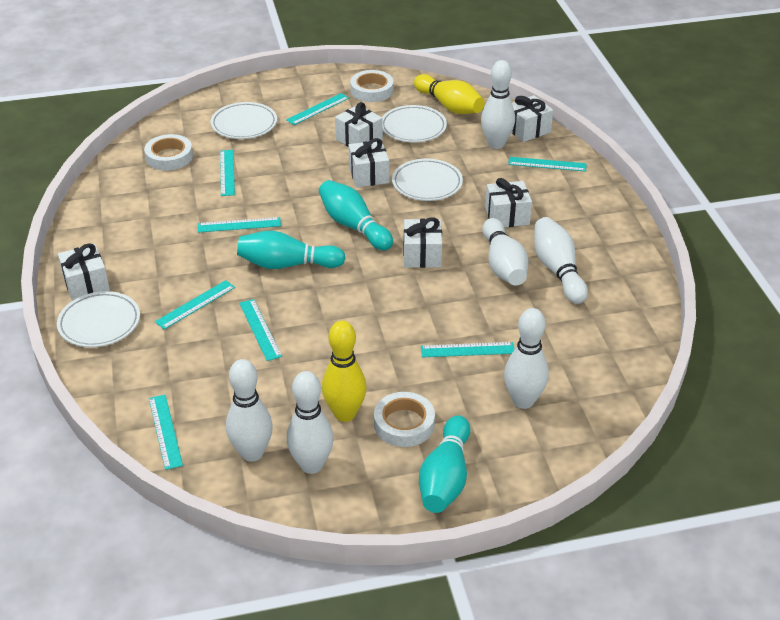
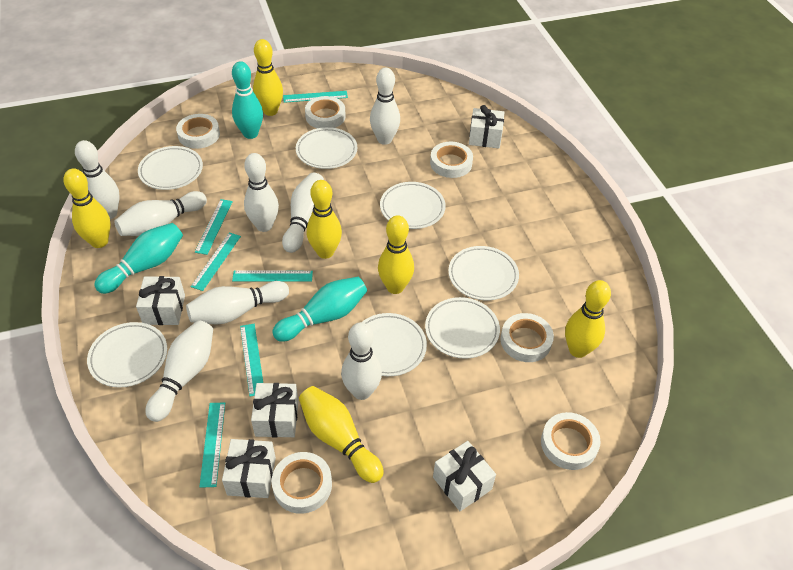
turquoise ruler: [149,395,183,470] [155,280,235,330] [198,217,281,233] [220,150,235,196] [239,299,282,361] [286,93,349,125] [421,342,515,357] [508,157,587,172] = 8 -> [191,232,241,291] [195,199,233,255] [199,402,225,488] [232,270,313,282] [240,324,263,397] [283,91,348,103] = 6
white bowling pin: [226,359,273,462] [287,371,334,474] [481,60,515,149] [482,218,529,286] [504,308,549,409] [534,217,588,304] = 6 -> [75,140,120,219] [114,191,207,236] [145,320,213,422] [186,281,289,325] [244,153,279,232] [282,173,324,253] [341,322,382,400] [370,68,400,145] = 8
white gift: [58,243,110,301] [335,102,383,147] [348,138,389,187] [404,217,442,268] [485,178,532,227] [511,95,553,142] = 6 -> [136,276,185,325] [222,439,276,498] [251,383,299,438] [433,441,496,511] [469,105,504,148] = 5
white plate: [57,291,140,347] [211,102,277,139] [382,105,447,142] [392,159,463,201] = 4 -> [87,322,167,388] [138,146,203,190] [296,127,357,169] [362,313,427,376] [380,182,446,229] [425,297,500,359] [448,246,519,300] = 7
white tape: [144,134,193,171] [350,70,394,102] [374,392,435,447] = 3 -> [176,114,220,149] [272,452,332,514] [305,96,345,128] [430,142,473,178] [500,313,554,362] [541,412,601,470] = 6
yellow bowling pin: [322,321,367,422] [414,74,485,114] = 2 -> [63,169,111,248] [253,39,283,116] [299,386,384,483] [307,180,342,259] [378,215,414,294] [565,280,611,358] = 6

